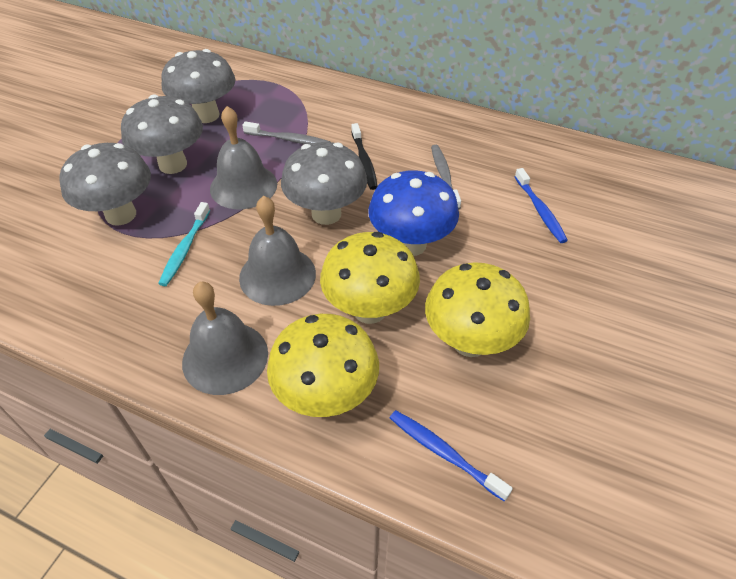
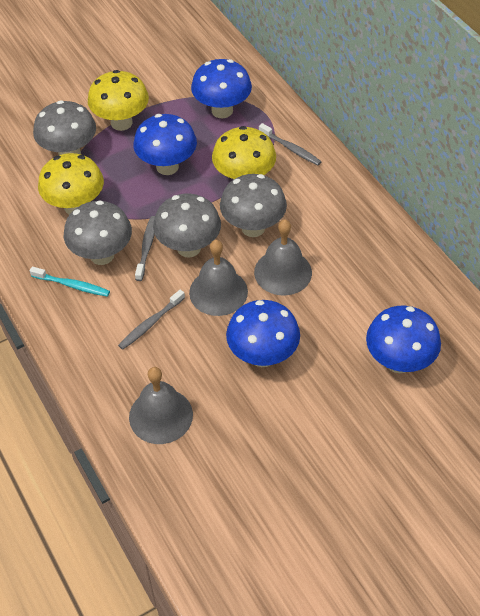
black toothbrush: [351,123,377,190] = 1 -> none = 0
blue mushroom: [368,170,459,256] = 1 -> [133,114,197,175] [191,59,252,118] [226,300,300,367] [366,306,441,373] = 4
blue toothbrush: [390,410,513,501] [515,168,568,243] = 2 -> none = 0
grey toothbrush: [243,121,330,144] [431,145,461,210] = 2 -> [118,290,185,350] [135,216,155,281] [259,123,322,165] = 3

